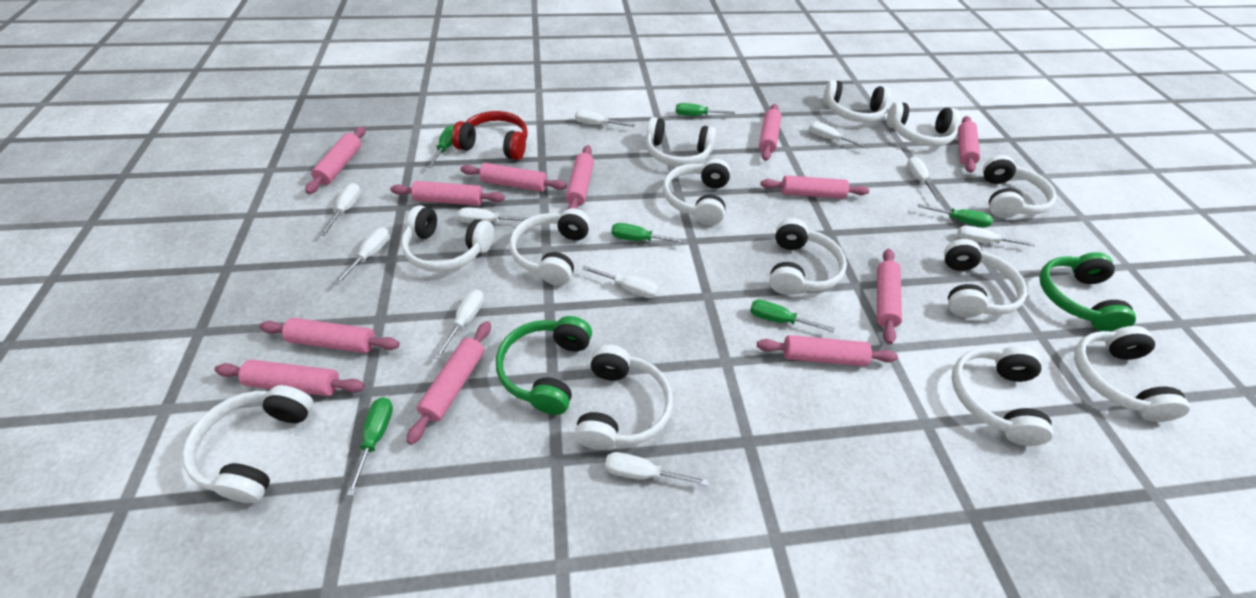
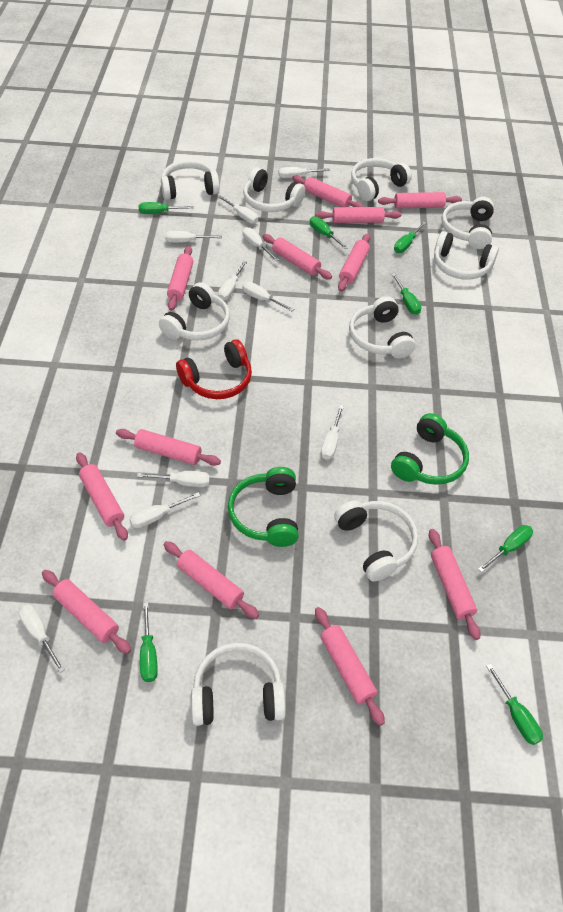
green screwdriver: [347,397,393,496] [427,125,454,168] [611,223,686,244] [675,103,735,116] [750,300,835,333] [918,204,993,227] = 6 -> [139,202,194,214] [140,602,158,682] [310,216,348,249] [392,273,421,315] [394,222,426,253] [478,525,533,572] [486,664,543,745] = 7
white headphones: [182,385,313,503] [401,205,494,272] [510,208,591,286] [575,345,673,450] [646,117,716,167] [663,159,731,226] [769,218,847,295] [823,80,891,123] [887,102,960,147] [944,239,1027,317] [952,346,1054,446] [983,155,1056,218] [1074,326,1190,422] = 13 -> [159,282,230,340] [161,160,220,200] [191,643,286,726] [243,167,305,212] [334,500,418,581] [349,296,416,358] [351,158,412,201] [434,231,499,280] [442,197,494,249] = 9

